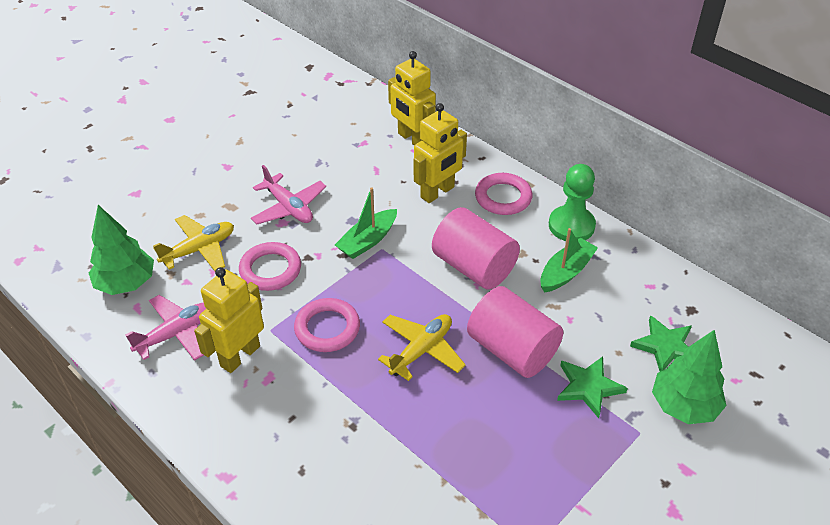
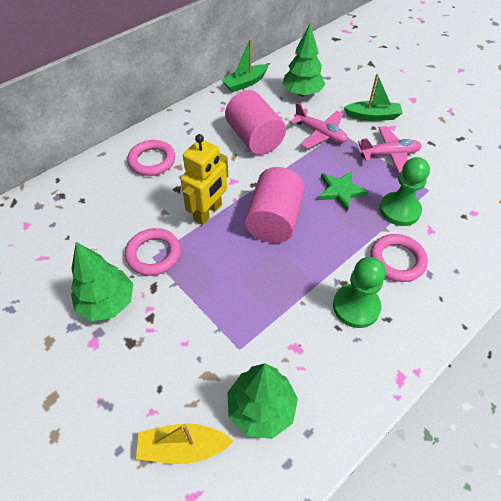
green pawn: [549,164,596,241] = 1 -> [333,257,386,328] [380,157,430,226] = 2
green star: [557,356,628,418] [630,315,692,372] = 2 -> [318,171,369,211] = 1
green tree: [89,205,154,295] [652,330,726,424] = 2 -> [71,242,133,321] [227,363,298,439] [283,24,325,97] = 3
yellow boat: none = 0 -> [136,423,233,464] = 1
yellow plane: [153,215,234,271] [378,314,466,381] = 2 -> none = 0
yellow robot: [194,267,264,373] [388,51,436,145] [414,103,467,203] = 3 -> [180,134,228,225] = 1

